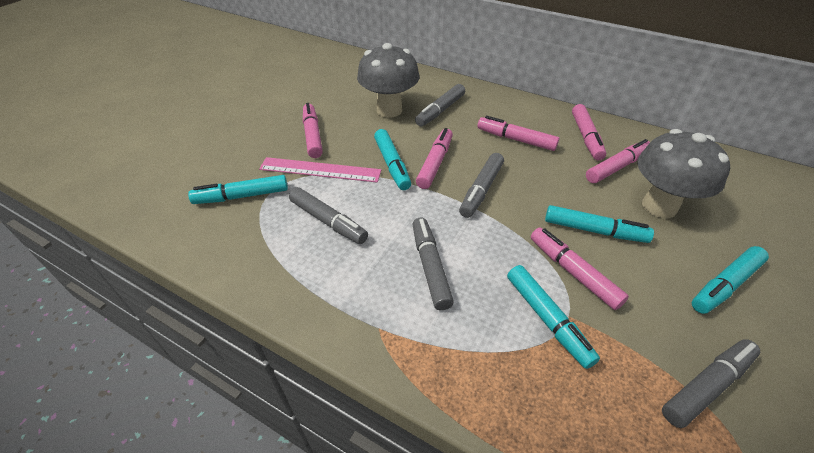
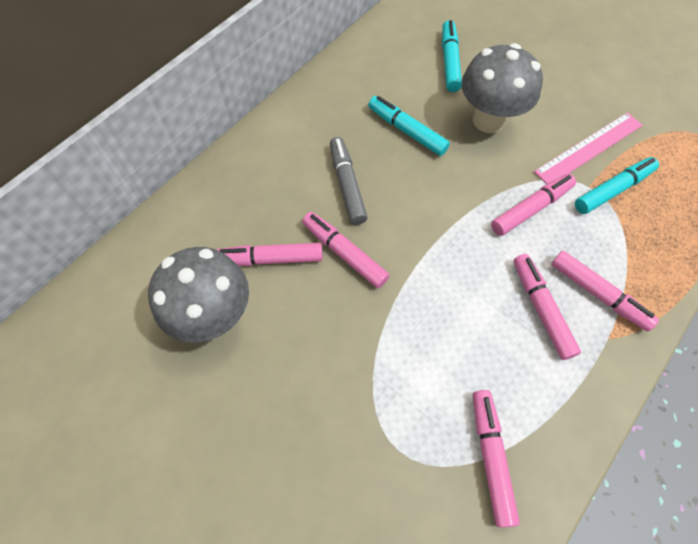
grey marker: [289,187,368,244] [412,218,454,310] [415,84,465,126] [459,153,504,218] [662,339,760,428] = 5 -> [330,137,368,225] = 1
turquoise marker: [188,175,288,204] [374,129,411,190] [507,265,600,369] [545,205,654,243] [692,246,769,314] = 5 -> [368,96,450,156] [442,20,462,92] [575,157,659,214] = 3

